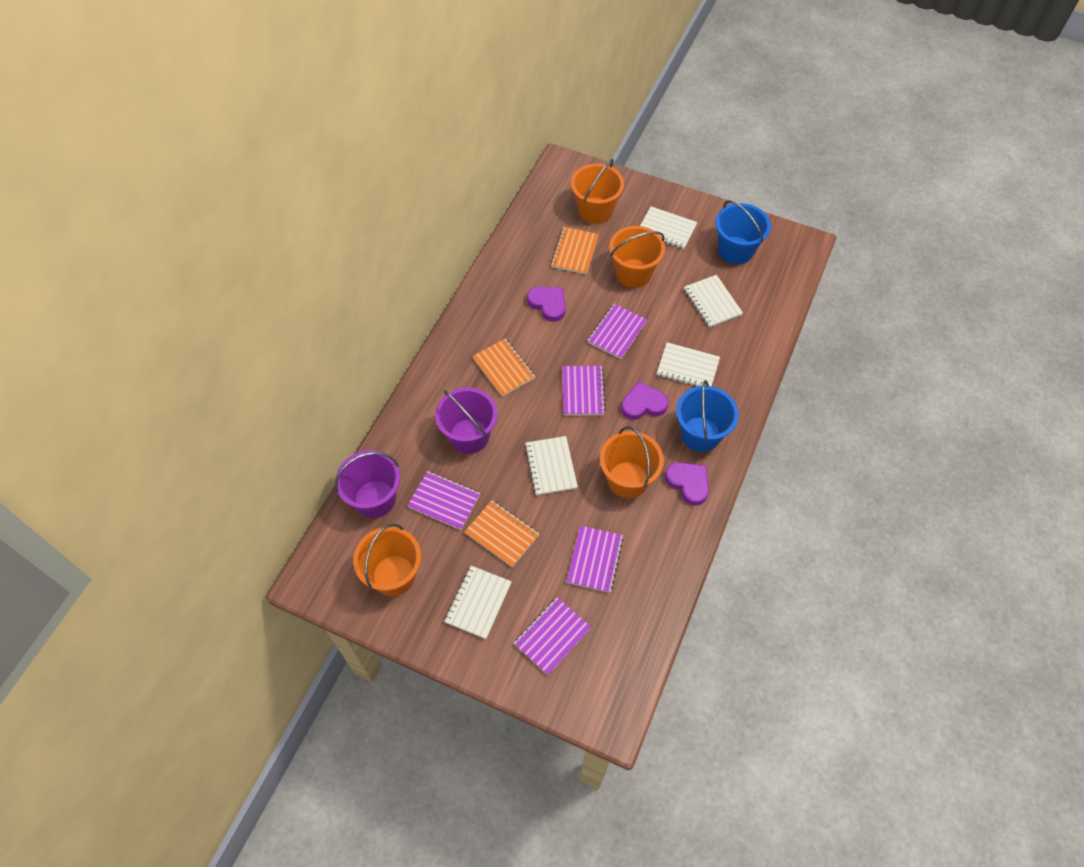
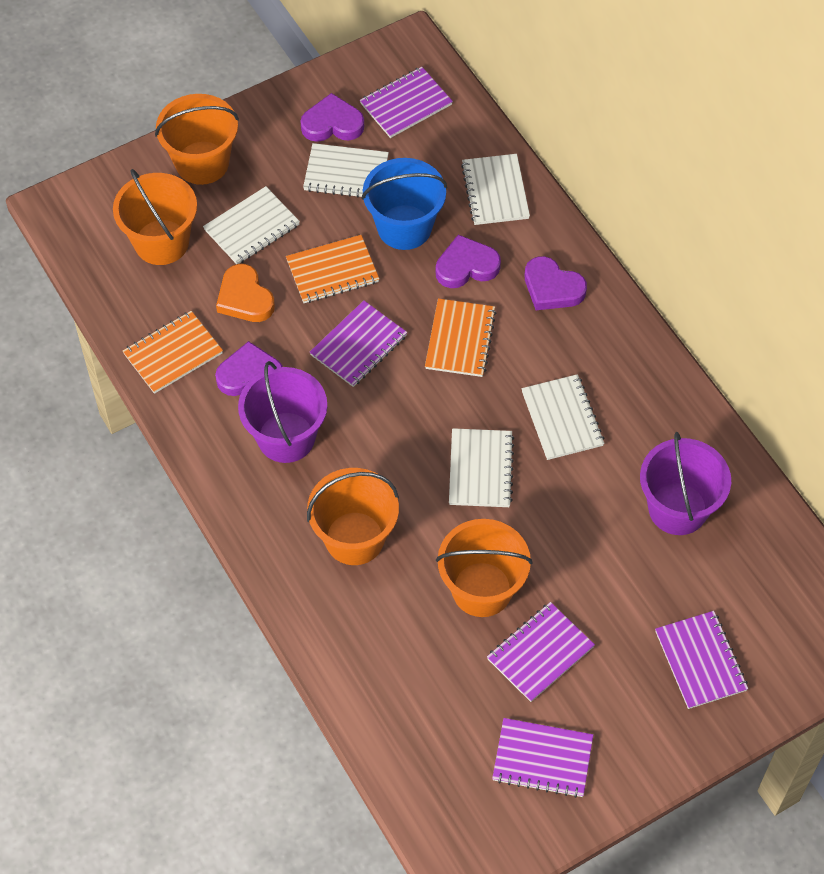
blue bucket: [676,380,739,452] [716,200,771,264] = 2 -> [361,158,447,250] = 1
orange heart: none = 0 -> [216,264,275,322] = 1
purple heart: [527,286,565,322] [621,382,668,420] [665,462,709,506] = 3 -> [215,341,283,396] [300,93,364,142] [436,235,501,288] [525,256,587,310] = 4

